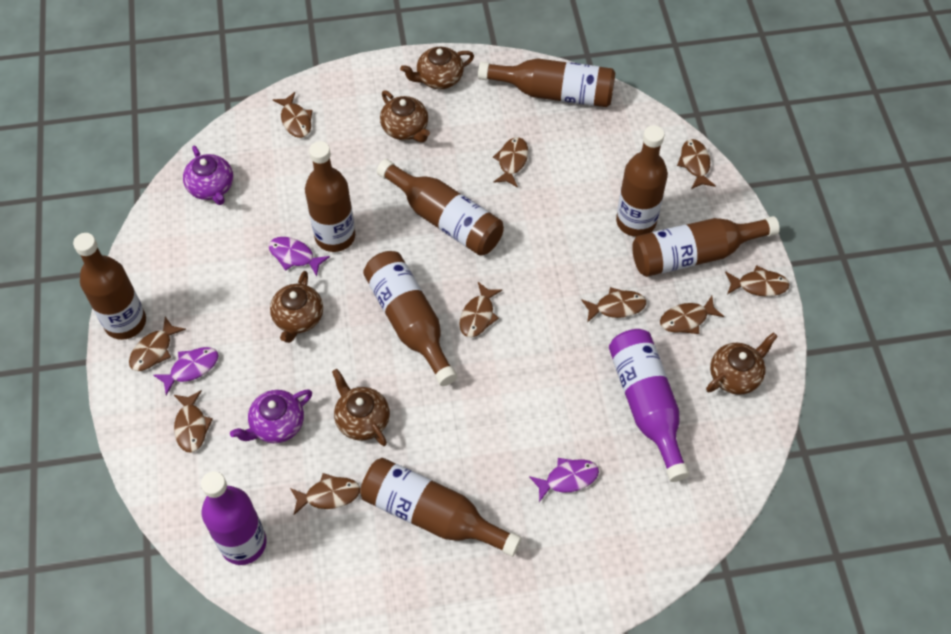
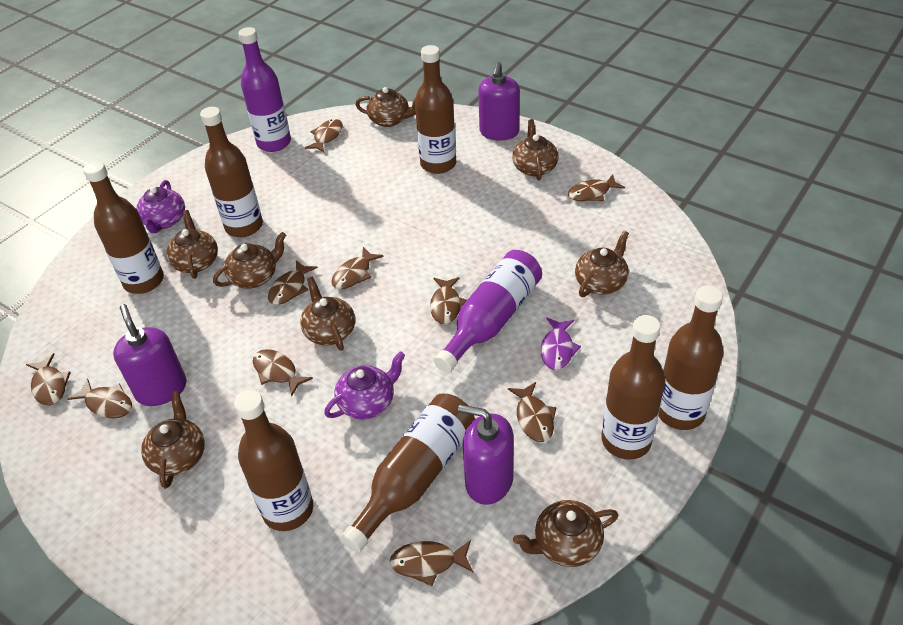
brown bottle: [73,233,146,340] [305,141,355,252] [360,458,522,557] [363,251,457,386] [377,159,504,256] [478,58,616,107] [616,125,668,237] [632,216,780,277] = 8 -> [83,161,164,294] [200,107,263,237] [234,390,313,531] [341,394,475,553] [415,45,456,174] [602,315,665,460] [658,285,724,430] = 7
brown teapot: [270,271,323,343] [332,369,390,446] [380,90,430,142] [400,47,474,89] [706,332,778,395] = 5 -> [141,391,205,489] [166,210,218,279] [213,232,286,289] [300,277,355,351] [355,87,416,127] [512,119,558,180] [513,500,618,567] [575,231,629,297] = 8
purple fish: [153,347,219,395] [269,237,330,276] [529,458,599,502] = 3 -> [541,317,581,370] = 1
purple soap dispenser: none = 0 -> [113,304,186,406] [458,405,514,505] [478,62,520,140] = 3

